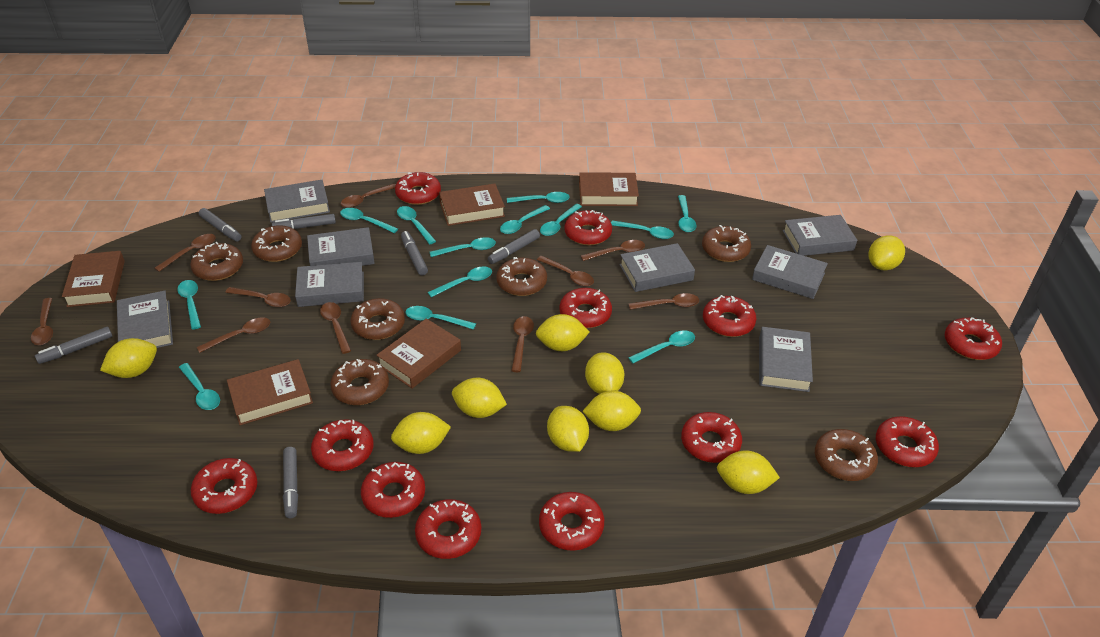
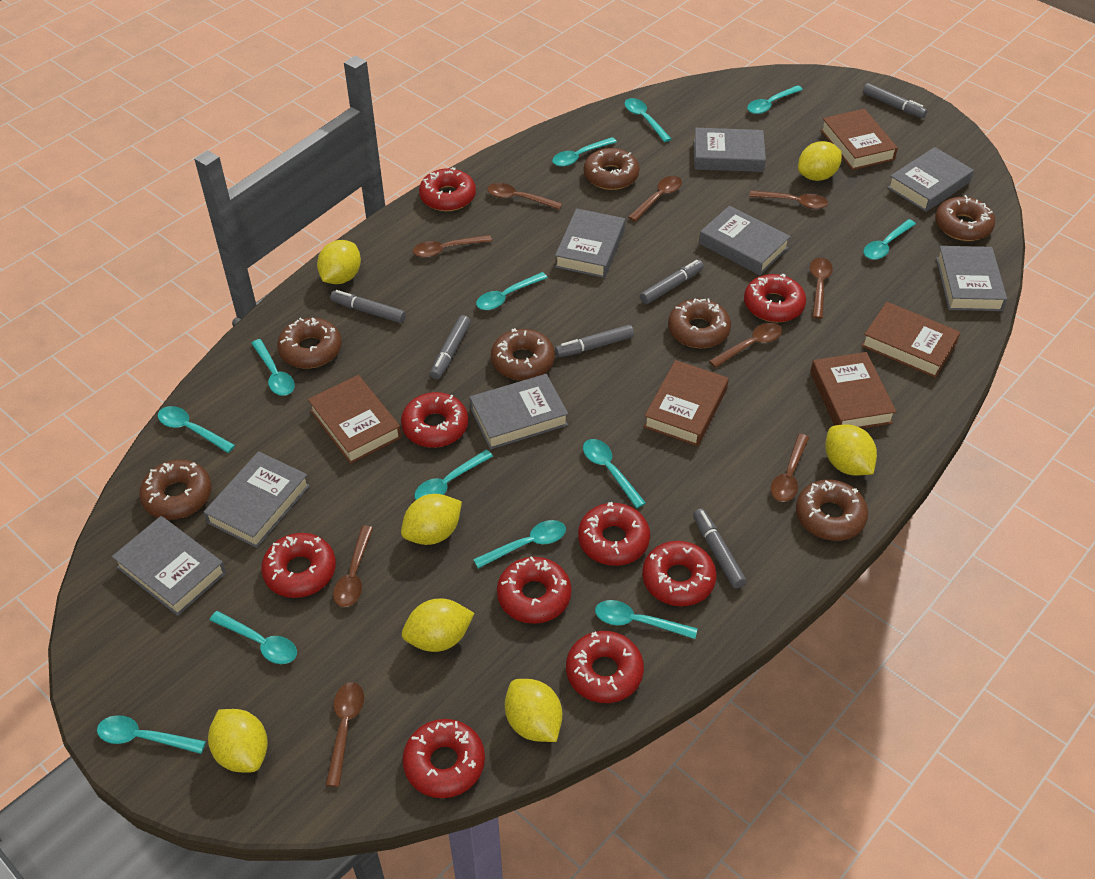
brown spoon: [31,298,53,345] [155,234,216,272] [197,317,270,353] [225,287,291,307] [320,302,351,354] [341,183,396,208] [511,316,534,372] [537,255,594,286] [581,240,645,261] [629,293,699,310] = 10 -> [326,682,364,787] [333,526,373,607] [413,235,492,258] [487,183,562,210] [628,176,682,221] [709,323,782,368] [749,191,828,209] [771,434,809,502] [810,258,833,319] = 9
red donut: [191,458,258,514] [311,419,373,471] [361,462,425,518] [395,172,441,205] [415,499,481,559] [539,492,604,551] [559,288,612,328] [564,210,612,245] [681,412,742,463] [703,295,756,337] [876,416,939,467] [945,317,1002,360] = 12 -> [261,533,336,598] [401,392,468,448] [402,719,485,798] [419,167,476,211] [497,556,571,624] [566,631,644,703] [578,502,650,566] [642,541,717,606] [744,274,806,322] = 9
yellow lemon: [100,338,157,378] [391,412,451,454] [452,378,507,418] [536,314,589,351] [547,406,589,452] [582,390,641,431] [585,352,624,394] [717,450,780,494] [869,235,905,270] = 9 -> [208,709,268,773] [317,240,361,284] [401,494,462,545] [402,598,474,652] [505,679,562,742] [798,141,842,181] [825,424,877,476] = 7

